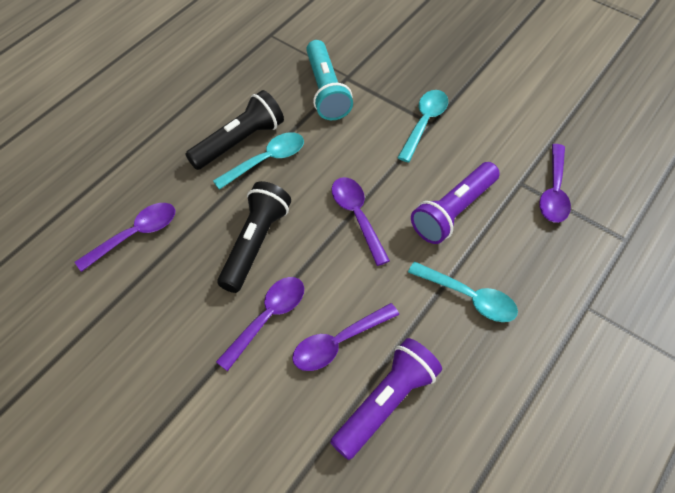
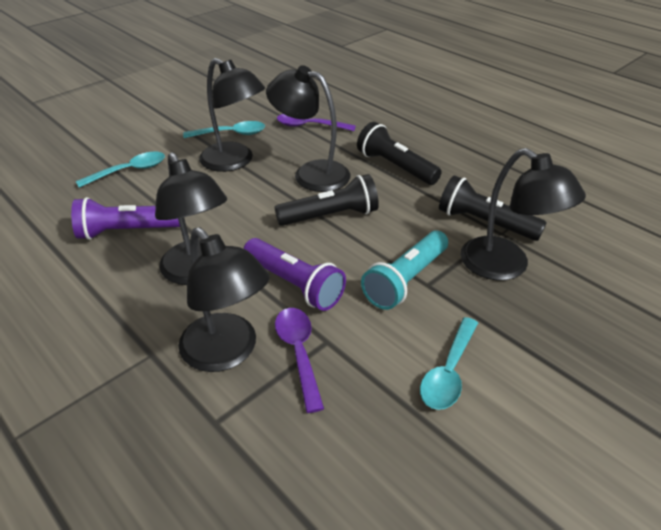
black flashlight: [186,90,284,170] [217,181,291,293] = 2 -> [275,174,379,226] [357,122,442,185] [439,175,547,241] = 3
black lamp: none = 0 -> [155,152,227,285] [178,227,270,372] [199,58,265,172] [266,65,351,192] [460,148,586,280] = 5
purple spoon: [74,203,175,272] [216,277,304,371] [292,303,399,371] [332,177,390,266] [539,144,571,223] = 5 -> [275,308,324,413] [277,114,356,131] = 2

